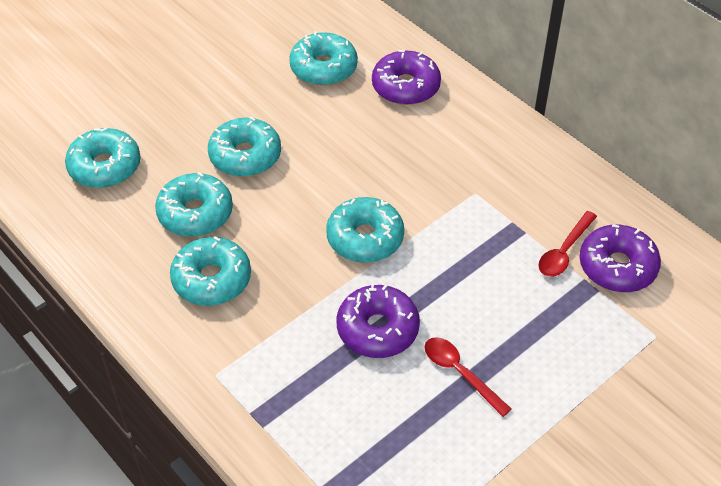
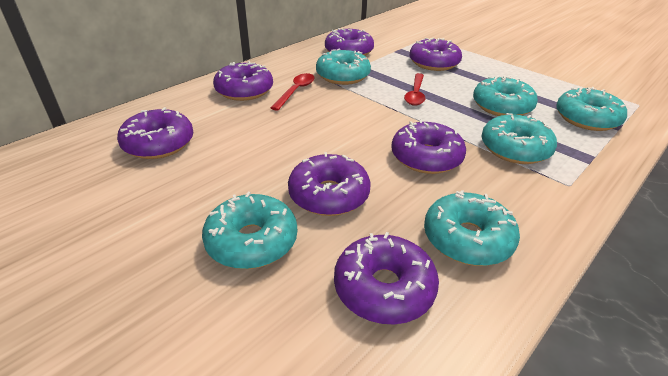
purple donut: [337,284,420,358] [372,50,441,105] [579,224,661,292] = 3 -> [117,107,194,159] [213,61,273,101] [288,152,371,216] [325,28,374,56] [334,232,439,325] [391,120,466,174] [409,38,462,71] = 7

